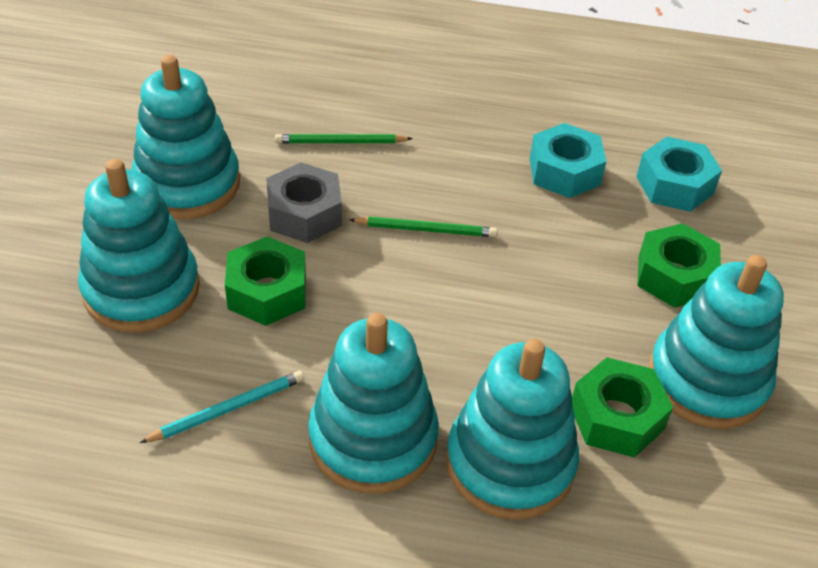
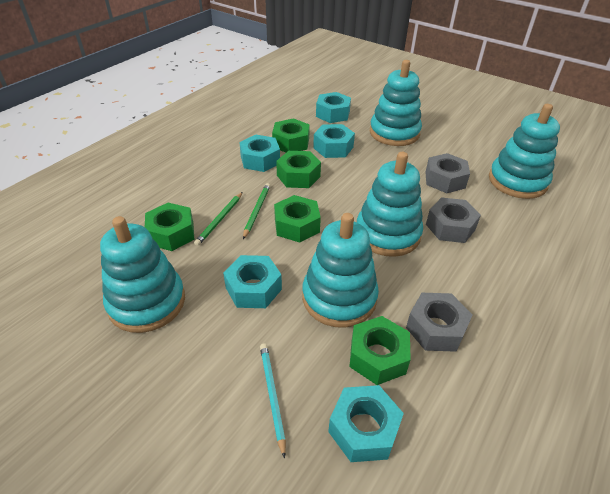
green nut: [225,236,306,326] [572,357,673,458] [637,223,721,308] = 3 -> [145,203,194,251] [272,118,310,153] [274,195,321,243] [276,151,321,188] [349,316,411,385] = 5
grey nut: [266,163,342,243] = 1 -> [406,293,472,352] [425,153,470,193] [426,197,481,243] = 3
turquoise nut: [530,123,607,198] [636,137,722,212] = 2 -> [223,255,282,308] [239,135,280,172] [313,124,355,158] [316,92,351,123] [328,385,404,462] = 5

